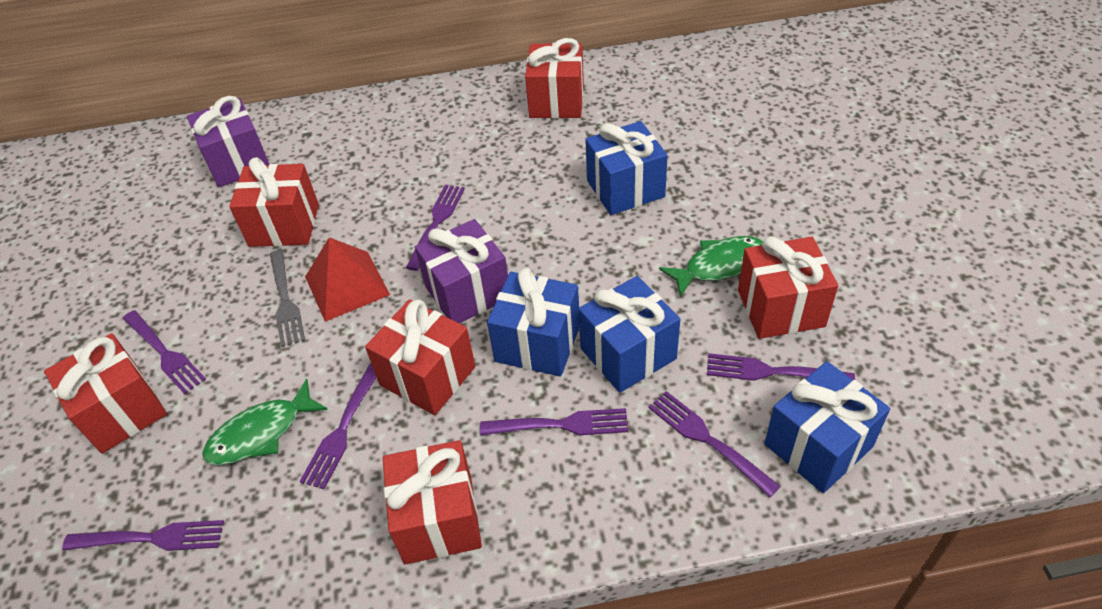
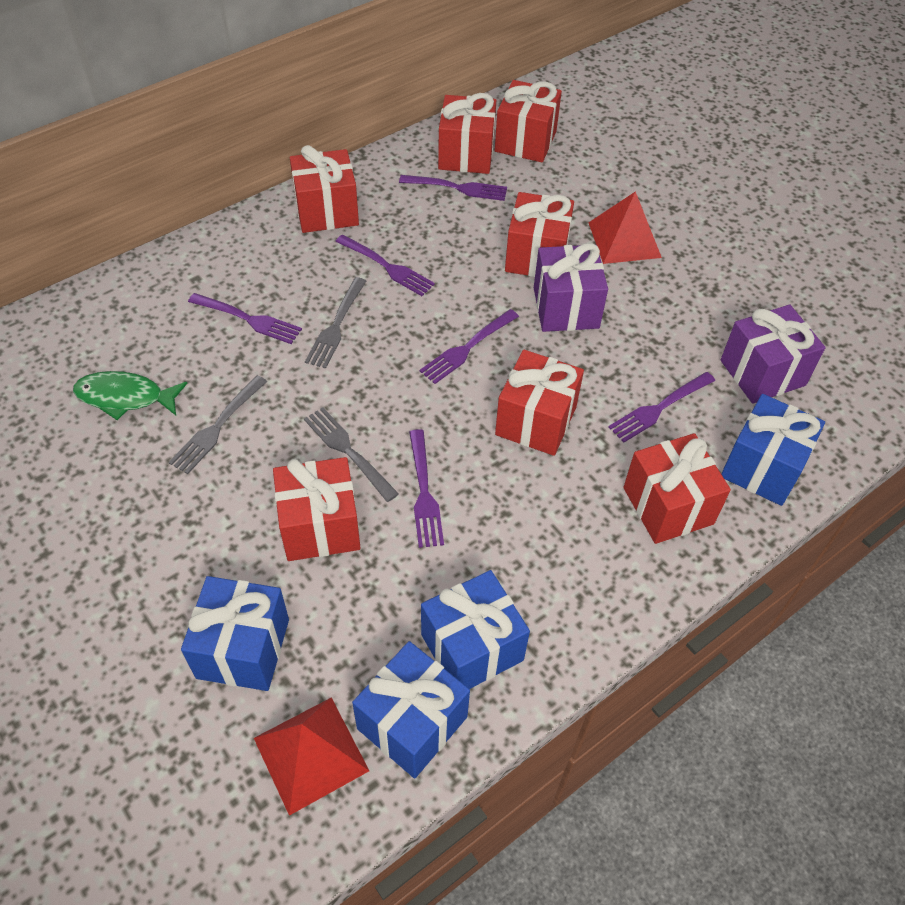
green fish: [202,379,328,465] [659,236,763,297] = 2 -> [73,371,188,420] = 1
grey fork: [270,250,305,347] = 1 -> [169,375,267,474] [304,407,399,502] [305,277,366,369] = 3
purple fork: [62,520,224,551] [123,310,206,394] [300,363,377,489] [406,185,465,271] [480,408,628,435] [649,391,781,497] [707,353,855,381] = 7 -> [188,293,302,344] [335,234,435,296] [399,175,507,201] [409,429,444,548] [420,309,519,384] [609,372,715,443] = 6
red gift: [44,333,167,454] [229,157,319,247] [365,299,476,415] [383,440,482,564] [525,38,584,118] [738,236,838,339] = 6 -> [273,457,360,561] [290,145,359,233] [438,93,496,174] [495,80,562,162] [495,350,584,456] [505,192,574,277] [623,433,731,544] = 7
red pyramid: [305,237,390,322] = 1 -> [254,697,369,816] [589,191,662,264] = 2

